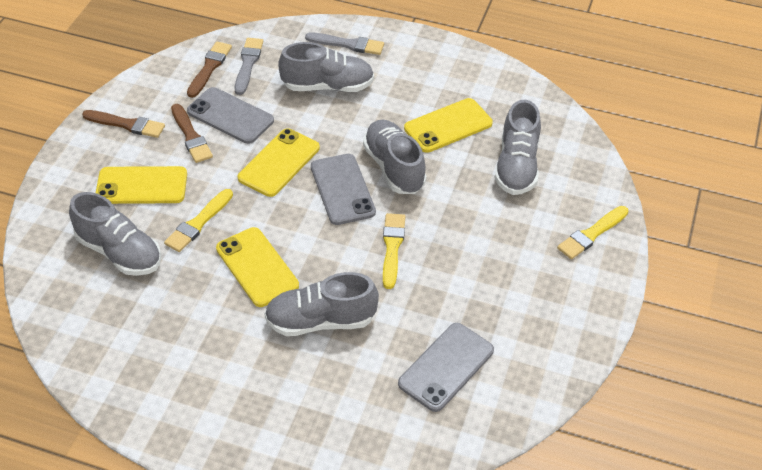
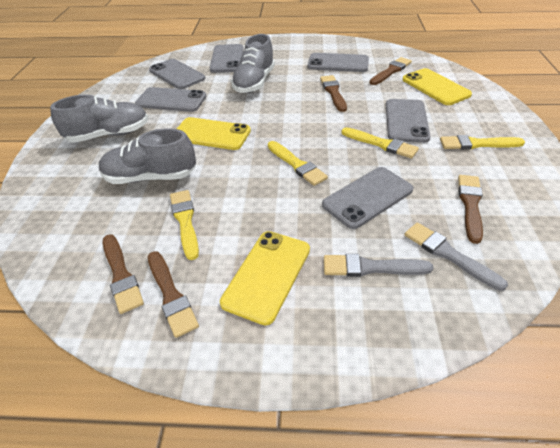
brown brush: [82,110,165,138] [171,104,213,163] [187,41,232,98] = 3 -> [103,234,144,314] [148,251,199,338] [320,75,347,112] [370,57,412,85] [458,175,483,244] = 5
grey phone: [187,87,274,144] [311,154,376,225] [398,323,494,412] = 3 -> [135,87,206,112] [149,59,205,89] [210,44,244,73] [308,53,369,72] [322,167,413,229] [386,99,431,143] = 6
grey shoe: [69,192,161,276] [264,272,379,336] [278,42,374,92] [363,120,426,194] [494,100,541,195] = 5 -> [50,94,148,143] [99,128,196,184] [231,34,275,93] = 3
yellow brush: [164,189,233,252] [383,213,406,289] [557,206,629,259] = 3 -> [170,190,199,260] [268,141,328,186] [341,127,419,159] [440,135,525,150] = 4
yellow phone: [96,166,187,204] [216,227,299,307] [238,129,320,197] [404,98,493,153] = 4 -> [177,117,251,150] [220,231,310,325] [402,68,472,105] = 3

